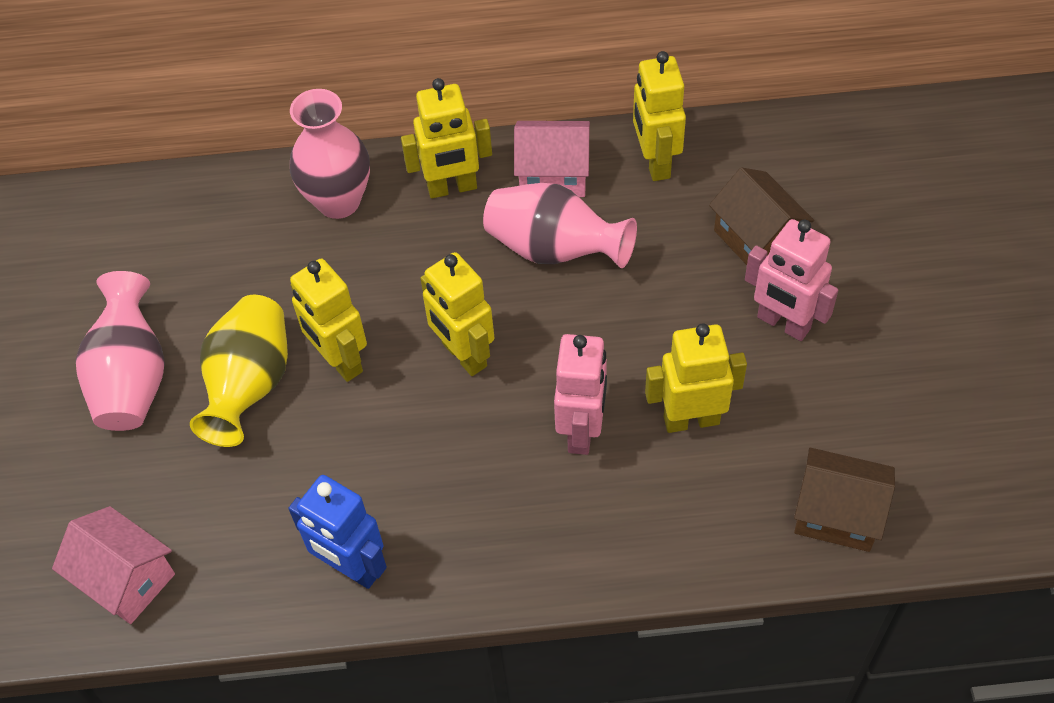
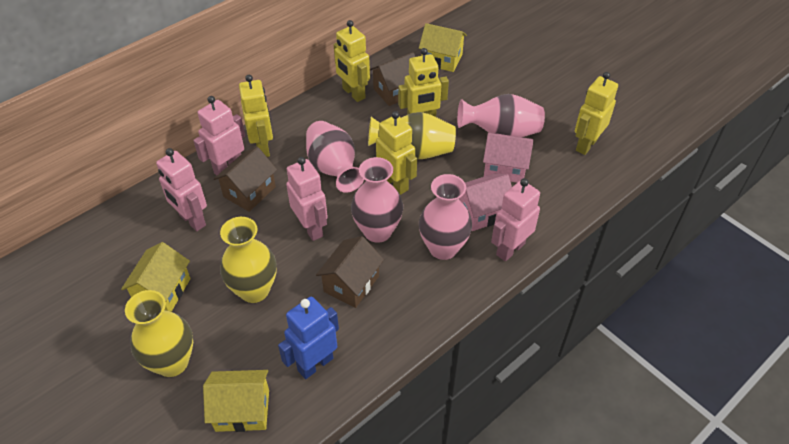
brown house: [709,167,814,265] [794,448,895,552] = 2 -> [214,147,277,212] [316,236,384,308] [370,52,416,106] = 3
pink robot: [554,334,607,455] [745,219,838,341] = 2 -> [156,148,207,231] [193,96,245,176] [286,157,328,241] [491,178,540,261] = 4
pink vase: [75,271,165,431] [290,89,370,219] [483,183,637,268] = 3 -> [306,121,364,193] [351,157,403,243] [419,174,472,260] [457,94,545,137] = 4
yellow house: none = 0 -> [121,242,191,312] [203,370,269,432] [419,23,467,72] = 3
yellow vase: [190,295,288,447] = 1 -> [125,290,193,377] [220,217,277,303] [368,112,456,159] = 3

